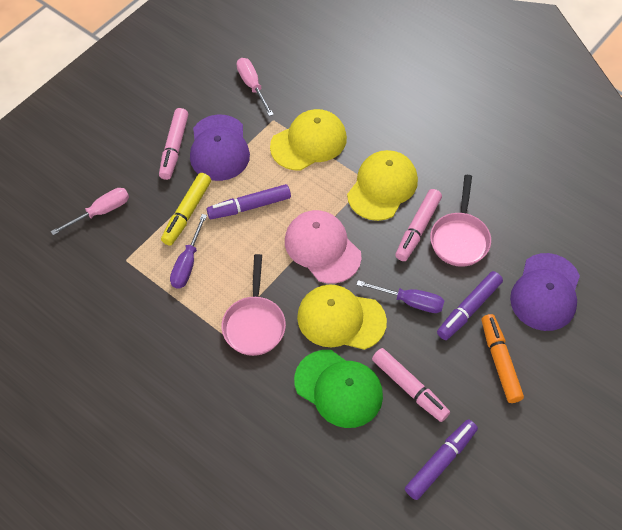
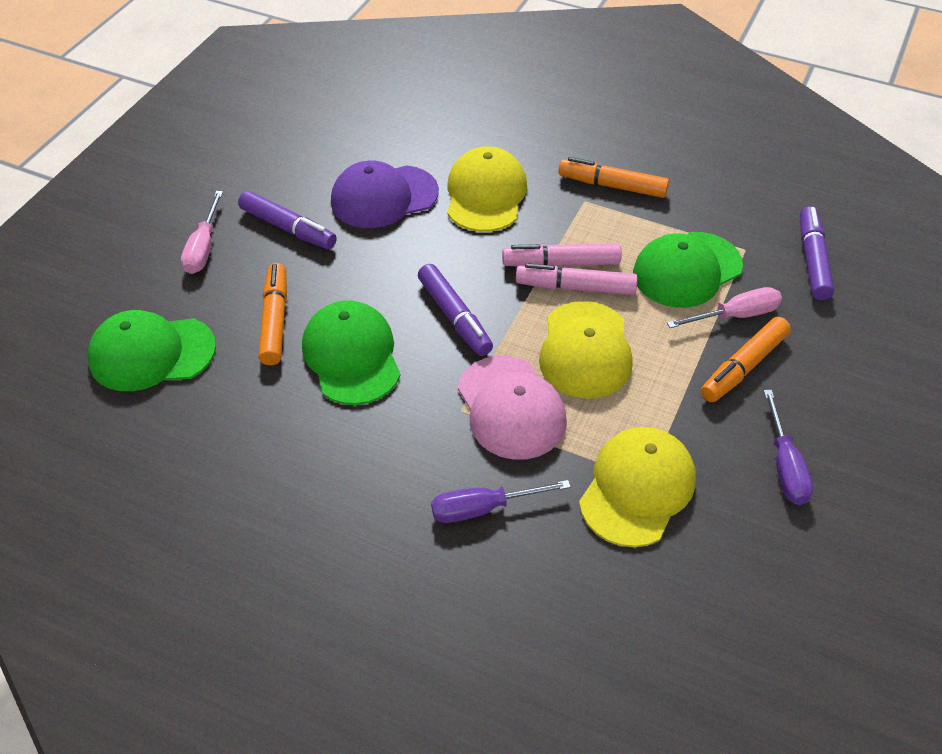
green cap: [294,350,383,428] = 1 -> [88,310,216,391] [302,300,400,405] [633,232,743,308] = 3
orange marker: [482,314,524,403] = 1 -> [258,263,287,365] [558,157,669,198] [701,317,791,402] = 3
pink marker: [159,108,188,180] [372,348,450,422] [395,189,442,261] = 3 -> [502,243,622,266] [516,263,638,295] = 2
pink pan: [222,254,286,356] [430,175,491,267] = 2 -> none = 0
purple cap: [190,114,250,181] [510,253,580,331] = 2 -> [331,161,439,228] = 1
yellow marker: [161,173,211,246] = 1 -> none = 0

